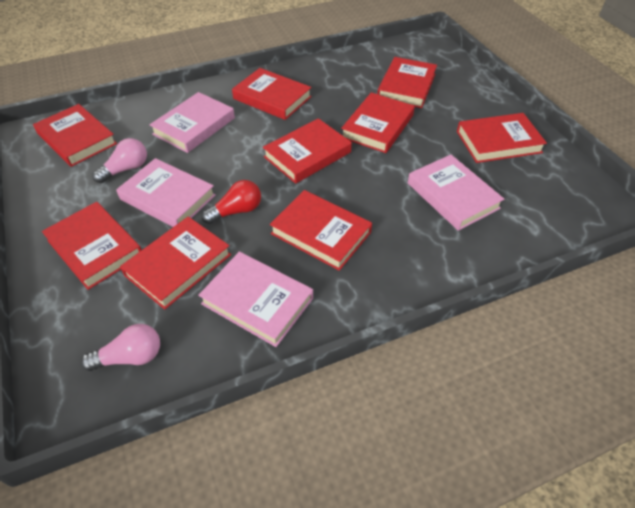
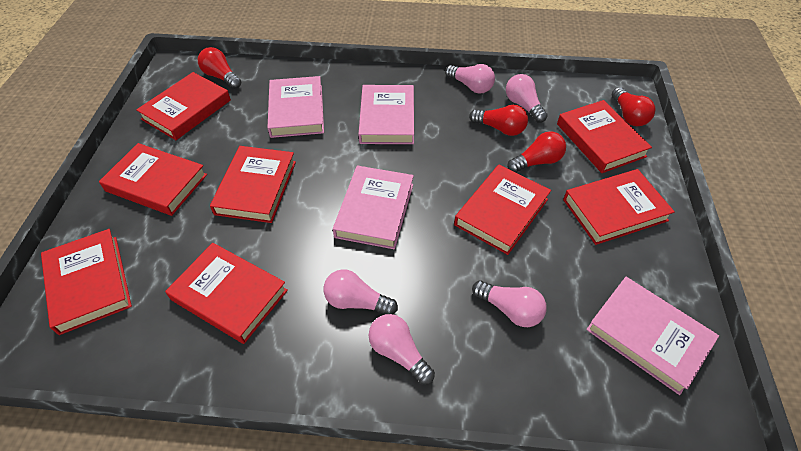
pink light bulb: [81,324,160,371] [93,138,147,183] = 2 -> [324,269,398,314] [369,314,435,385] [445,64,495,93] [472,280,547,327] [506,74,548,123] = 5
red book: [33,104,117,167] [42,202,141,290] [120,217,231,310] [232,68,312,120] [263,118,352,184] [270,190,372,271] [341,92,415,153] [377,57,437,108] [457,113,547,163] = 9 -> [41,229,132,335] [99,143,207,216] [136,72,231,140] [165,243,288,344] [210,146,296,223] [454,165,551,255] [557,100,652,173] [563,169,675,245] = 8
red light bulb: [202,180,261,224] = 1 -> [198,47,241,89] [469,105,528,136] [507,131,566,173] [612,87,655,126] = 4

